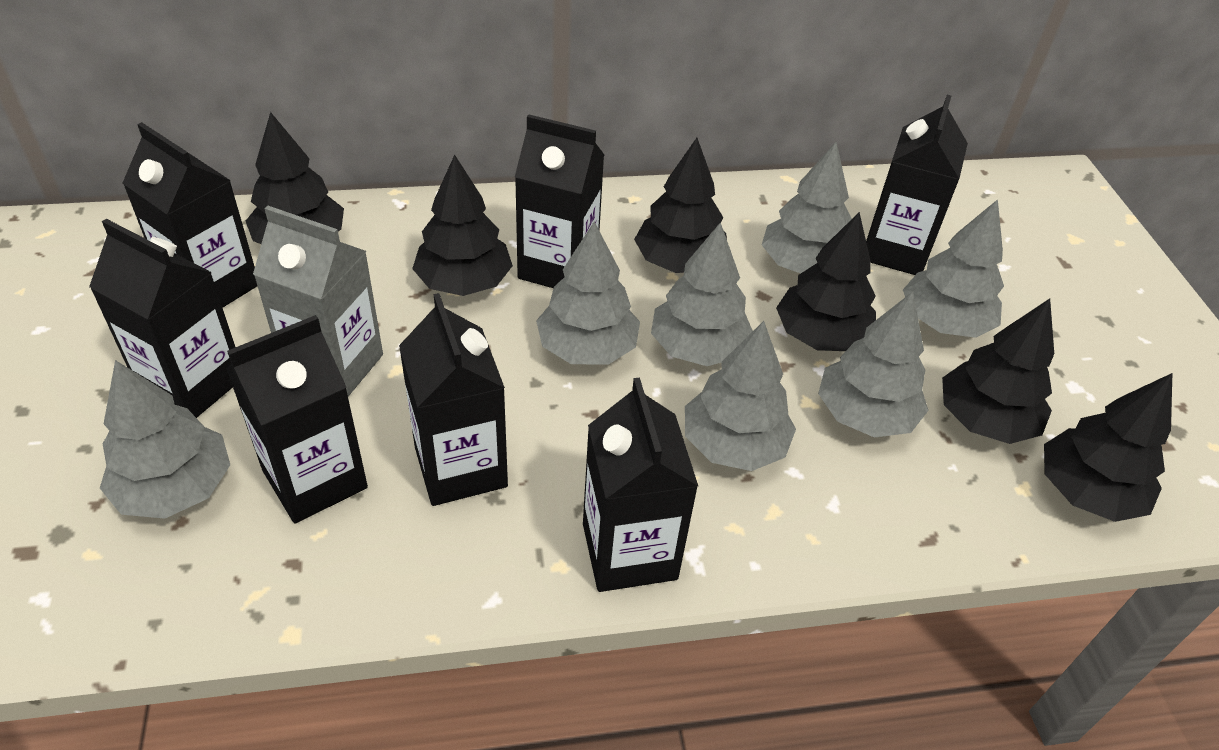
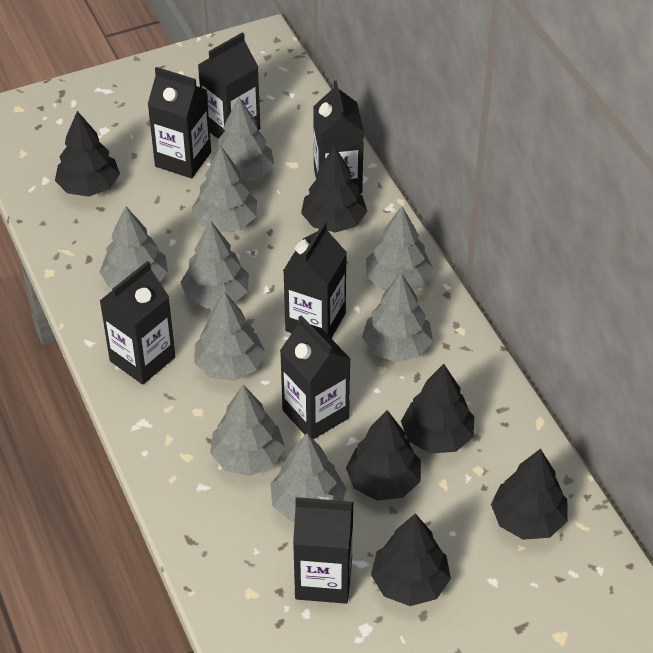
grey carton: [253,206,383,397] = 1 -> none = 0
grey tree: [100,360,230,519] [536,222,640,365] [651,222,753,366] [685,321,796,471] [762,142,852,273] [818,292,929,438] [903,199,1004,338] = 7 -> [100,206,168,289] [181,220,249,308] [192,146,257,232] [194,291,265,380] [210,98,274,182] [210,385,285,476] [270,433,347,522] [362,273,433,362] [366,206,434,291] = 9

